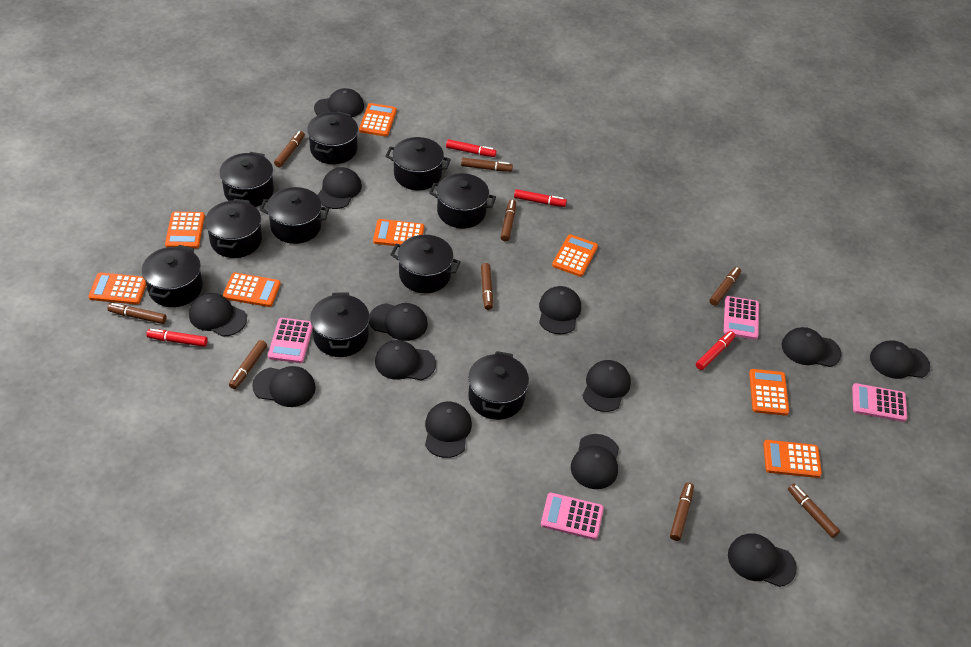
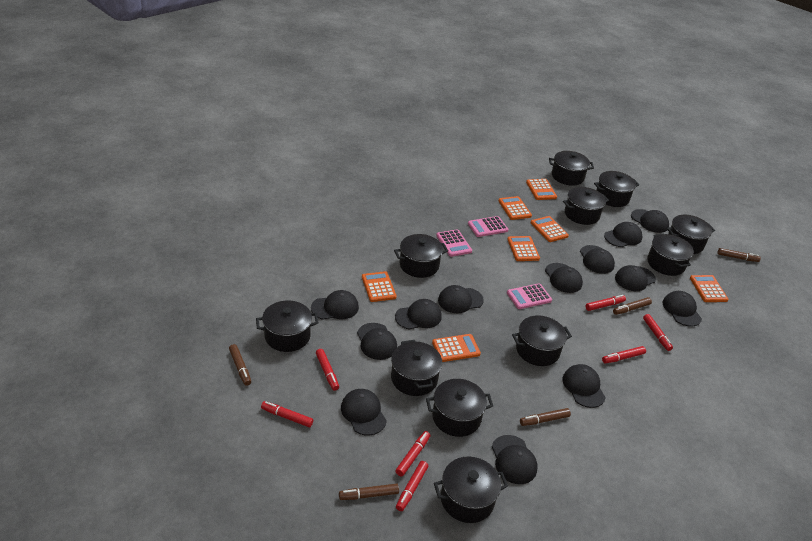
black pot: [142,245,203,307] [205,199,262,258] [219,152,274,207] [260,187,329,244] [307,112,358,164] [310,292,370,357] [385,137,451,190] [390,235,461,293] [429,173,496,228] [468,351,529,420] = 10 -> [256,301,319,352] [391,340,442,396] [394,234,448,278] [426,379,493,437] [434,457,508,523] [512,315,572,366] [549,151,594,186] [563,187,609,225] [594,171,639,207] [647,234,694,276] [667,215,715,254] = 11
brown marker: [107,303,167,324] [229,340,267,389] [274,131,305,167] [461,158,513,172] [481,263,493,310] [501,199,516,242] [670,482,694,541] [709,267,741,306] [788,484,840,538] = 9 -> [229,344,251,386] [339,484,399,500] [520,408,571,426] [613,297,652,315] [717,248,761,262] = 5
orange calculator: [88,273,146,305] [165,212,205,249] [223,273,281,307] [359,103,397,137] [373,219,424,246] [552,234,598,277] [749,369,789,416] [763,440,822,478] = 8 -> [362,271,396,302] [432,334,481,362] [499,196,532,220] [507,236,540,261] [526,179,557,200] [531,216,569,242] [690,275,728,302] = 7
pink calculator: [268,318,313,363] [541,492,604,540] [724,296,759,340] [852,383,907,422] = 4 -> [436,229,472,257] [468,216,508,237] [507,283,552,309] = 3
red marker: [146,329,208,347] [446,139,497,157] [514,189,567,207] [696,331,735,370] = 4 -> [261,401,313,427] [316,349,339,391] [395,431,430,476] [396,461,428,511] [585,295,626,311] [602,346,646,363] [643,314,673,351] = 7

